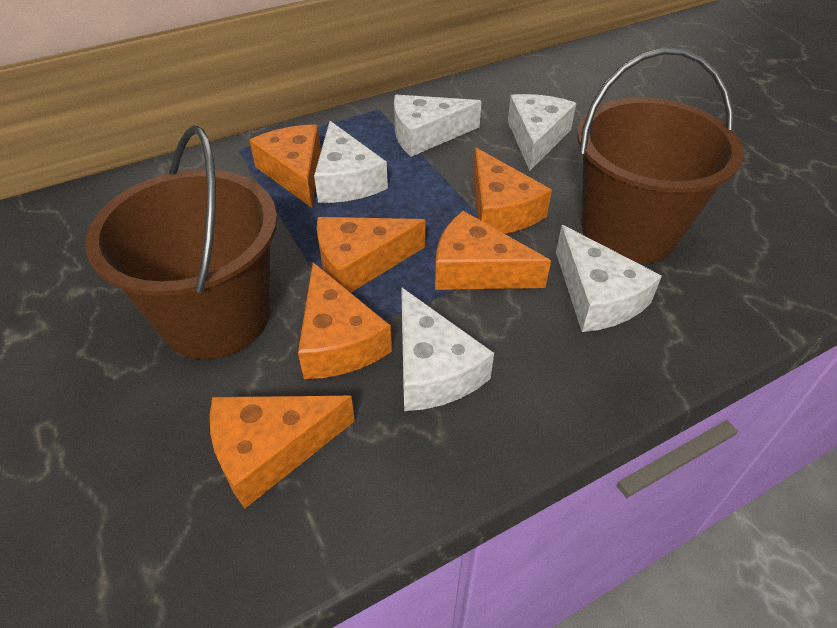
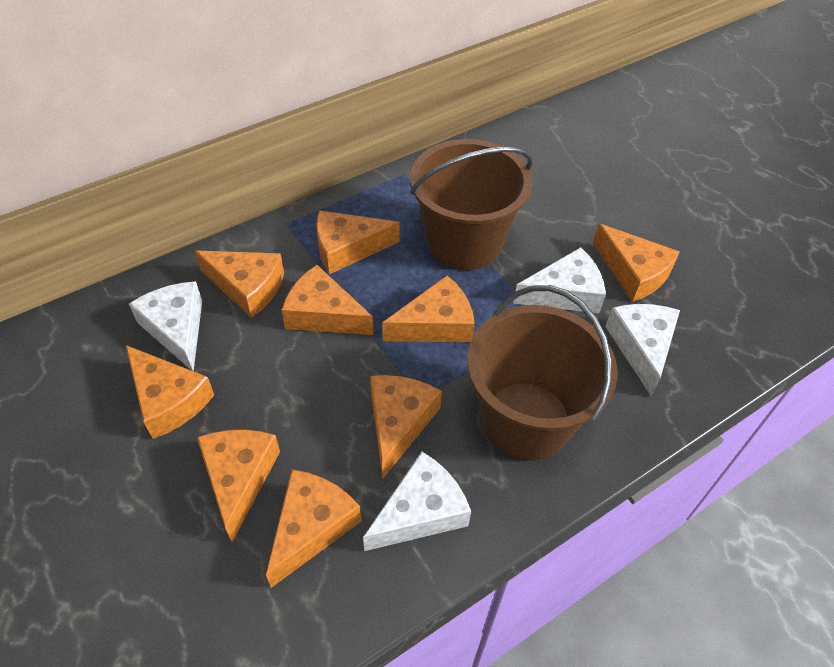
orange cheese: [210,396,355,509] [249,124,321,208] [298,263,392,379] [317,217,425,293] [435,211,551,290] [473,148,552,234] = 6 -> [126,345,214,439] [195,250,284,318] [197,430,280,542] [266,469,362,588] [281,265,374,335] [316,211,400,274] [370,375,442,479] [382,275,475,342] [593,224,680,302] = 9
white cheese: [314,121,388,203] [394,95,482,157] [401,287,494,411] [508,94,577,171] [556,225,662,332] = 5 -> [129,281,202,371] [363,452,471,551] [513,247,606,313] [605,304,680,396] = 4

